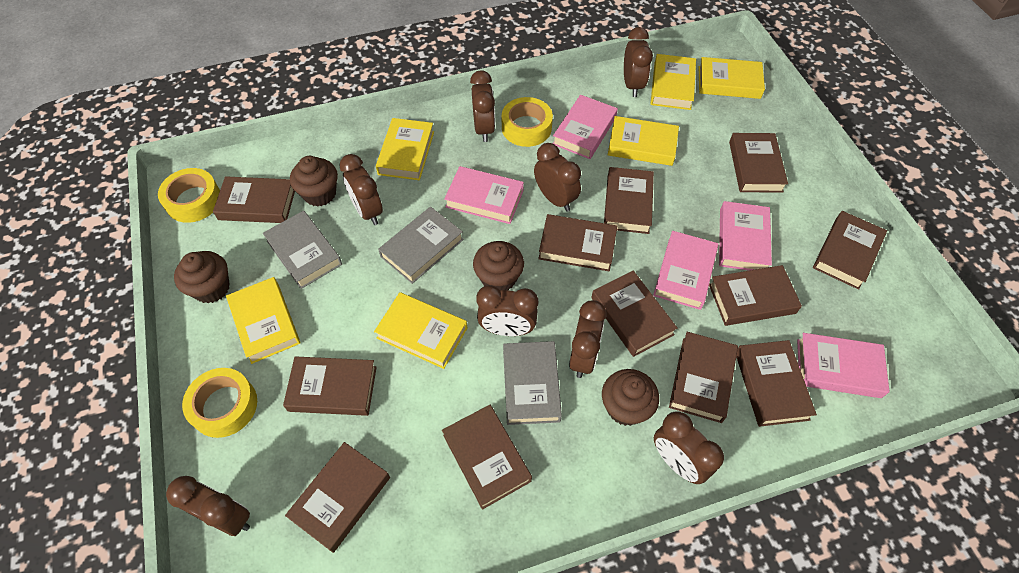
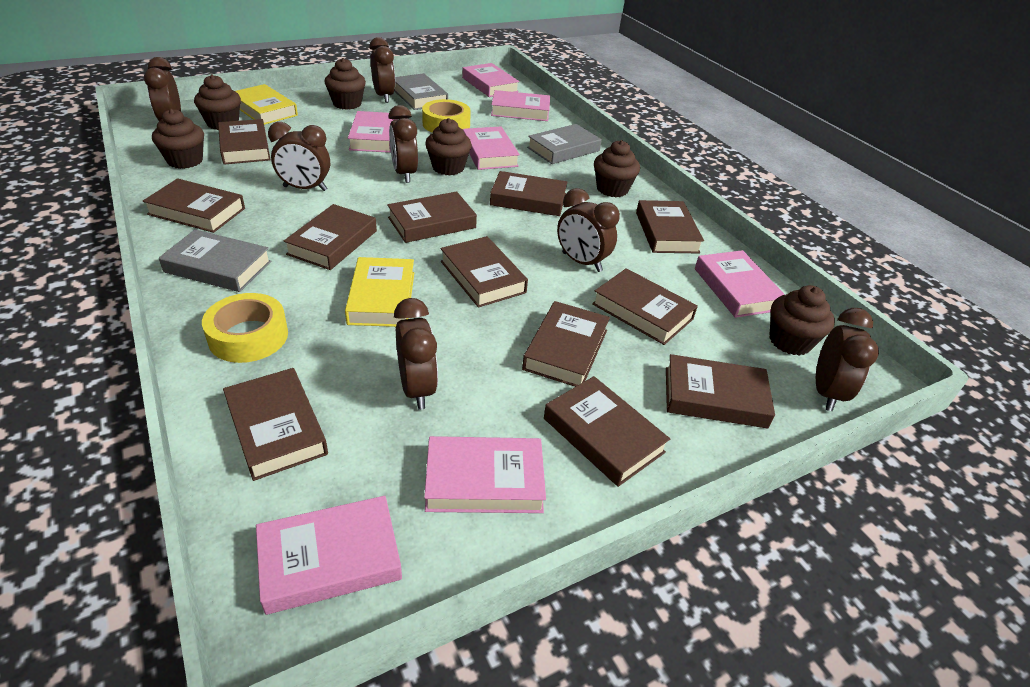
brown clock: [166,476,250,536] [340,154,383,225] [470,70,495,142] [476,285,538,336] [534,143,581,212] [569,300,606,378] [624,27,653,97] [654,411,724,484] = 8 -> [144,57,181,121] [268,122,330,191] [370,37,395,103] [389,105,418,183] [394,298,438,410] [557,188,620,272] [816,308,879,411] = 7
brown cupcake: [174,251,230,303] [290,156,338,207] [473,241,524,290] [602,369,659,426] = 4 -> [152,109,204,169] [194,75,241,130] [324,58,366,110] [425,118,472,175] [594,140,640,197] [769,285,835,355] = 6
pink book: [444,166,524,224] [553,95,618,159] [653,231,719,310] [719,201,772,271] [797,333,890,398] = 5 -> [256,496,402,615] [348,111,398,153] [424,436,546,513] [462,63,519,97] [463,126,520,170] [491,90,550,121] [695,250,785,318] = 7
yellow book: [226,277,300,364] [374,292,467,369] [376,118,434,180] [608,116,679,166] [651,54,696,110] [698,57,765,99] = 6 -> [235,84,298,125] [345,257,414,327] = 2
yellow tape: [158,168,220,223] [182,368,257,438] [502,97,553,147] = 3 -> [202,293,288,363] [422,99,471,133] = 2

